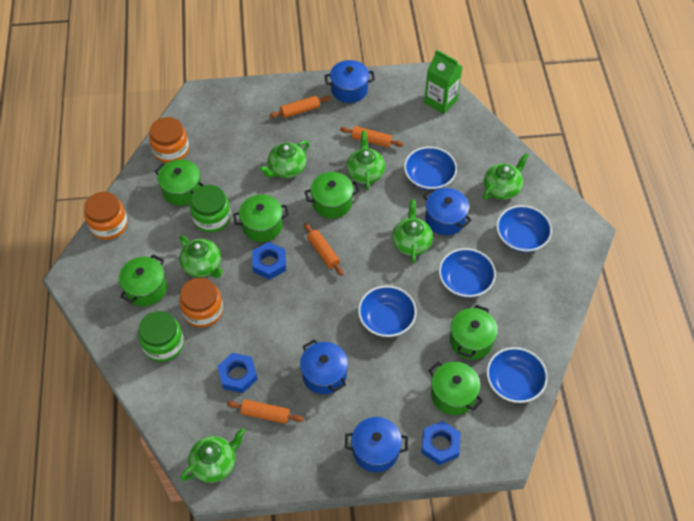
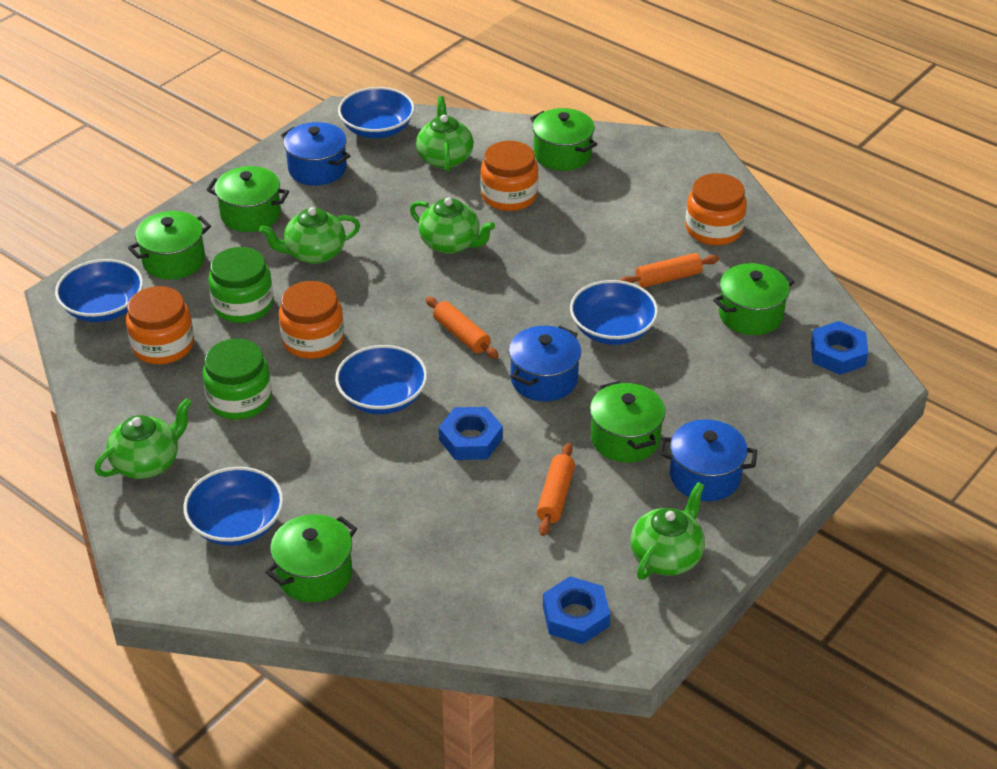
blue pot: [300,339,348,394] [325,60,375,103] [345,417,408,472] [423,188,472,235] = 4 -> [281,122,350,186] [509,326,581,402] [659,419,757,501] = 3
green carton: [424,49,463,114] = 1 -> none = 0
green teapot: [179,236,223,278] [180,428,245,483] [259,140,309,178] [346,131,385,190] [392,199,433,263] [483,153,529,200] = 6 -> [94,398,192,479] [259,207,360,264] [410,197,495,254] [416,96,474,172] [630,482,705,580] = 5
orange jar: [84,192,128,240] [149,117,189,163] [179,278,223,328] = 3 -> [126,286,194,364] [279,281,344,359] [480,141,539,211] [686,173,747,245] = 4
orange rolling pin: [227,399,304,424] [269,96,330,118] [304,223,343,276] [340,126,403,148] = 4 -> [426,296,499,359] [537,443,575,536] [620,253,719,288] = 3

